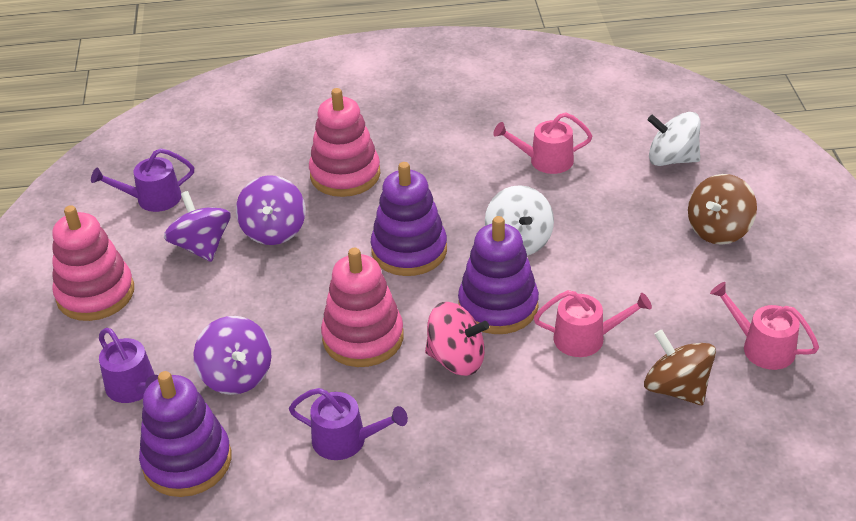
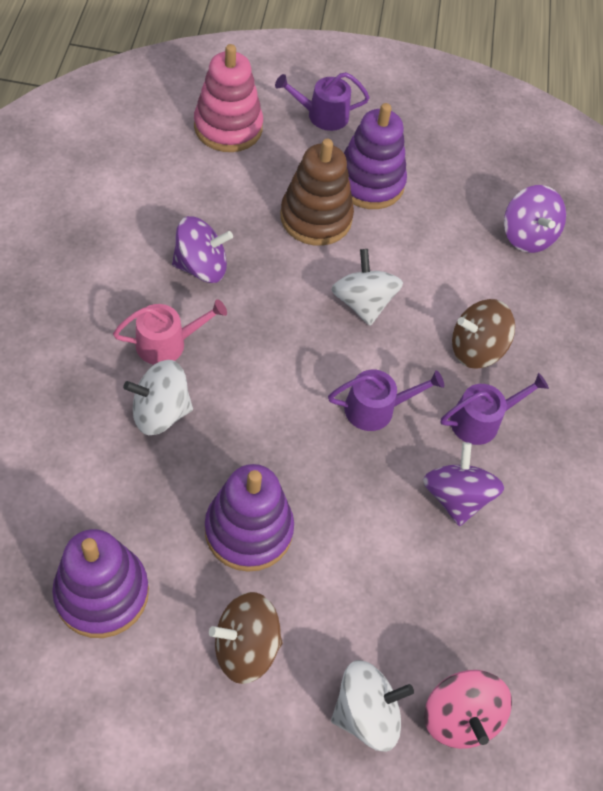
brown stacking toy: none = 0 -> [280,139,354,246] = 1
pink stacking toy: [52,205,134,321] [309,88,380,197] [321,248,404,367] = 3 -> [194,44,263,152] = 1
pink watering can: [493,112,592,174] [534,290,652,357] [710,282,819,370] = 3 -> [113,299,227,365] = 1
white spinning top: [485,185,554,256] [648,112,700,166] = 2 -> [123,360,193,435] [331,249,403,326] [331,660,414,752] = 3

